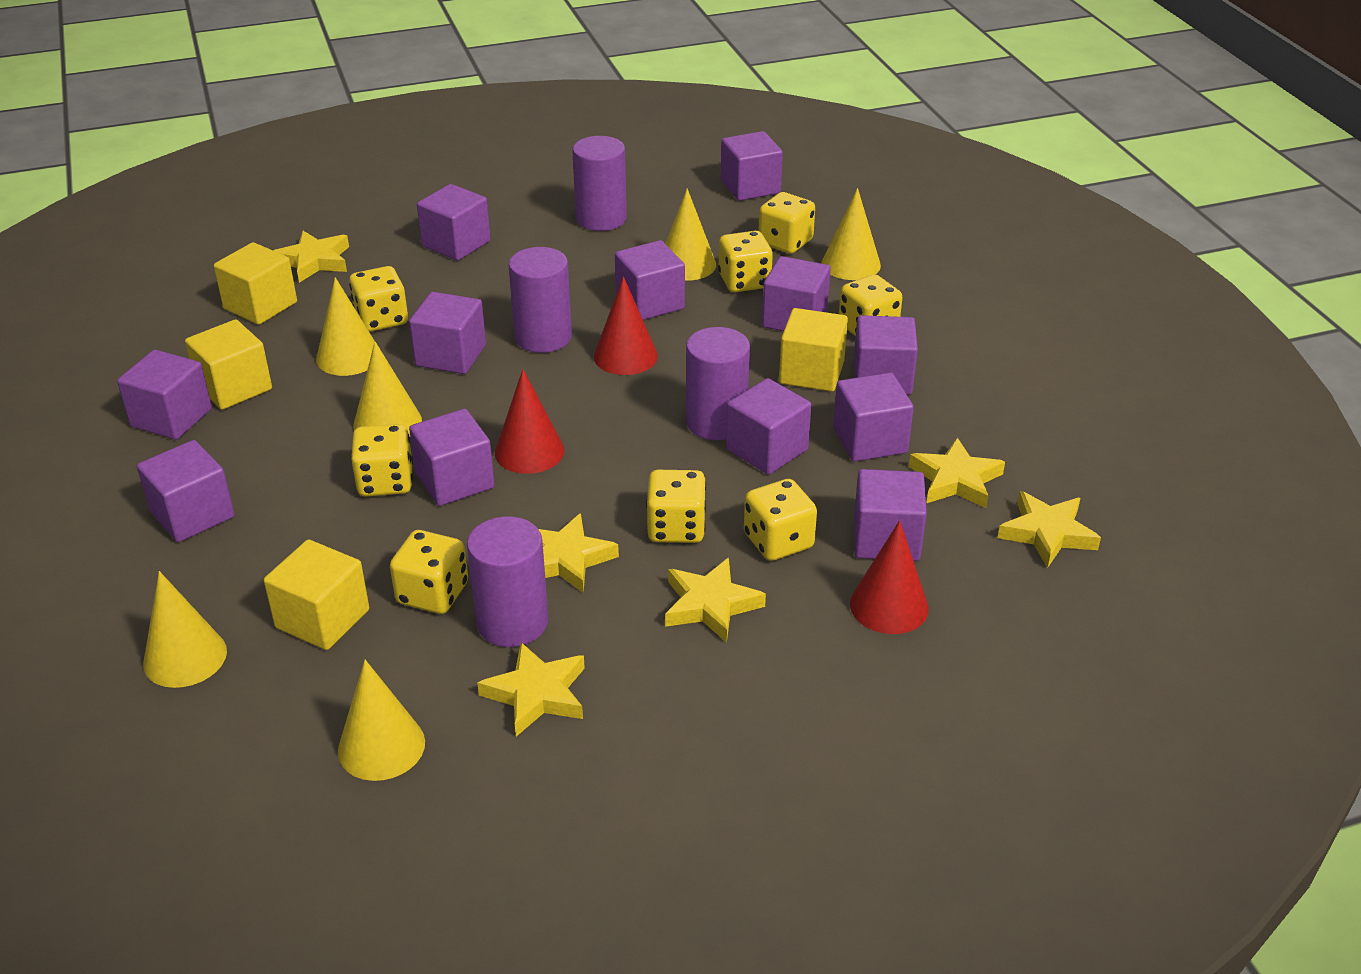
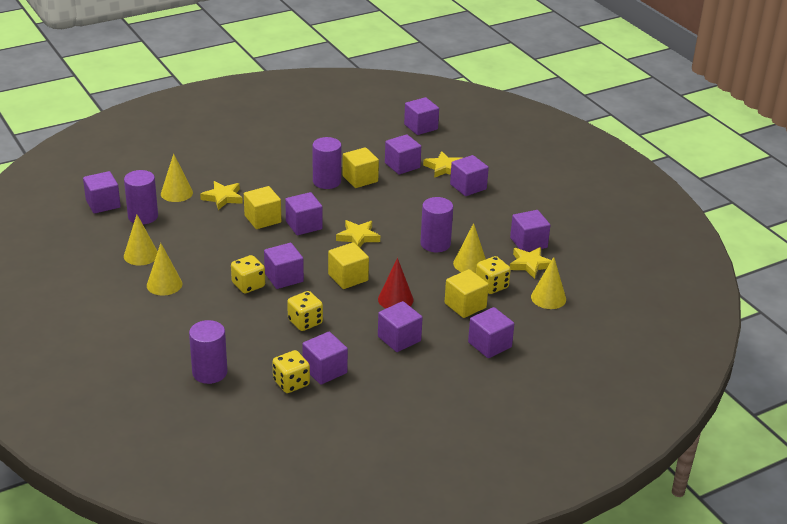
purple cube: [117,350,212,440] [137,440,235,542] [409,292,486,374] [409,409,494,506] [417,184,491,261] [615,240,685,320] [721,131,783,201] [726,378,811,474] [762,256,831,331] [833,373,914,462] [854,315,918,395] [854,469,927,561] = 12 -> [83,171,121,214] [264,243,304,289] [285,192,323,235] [302,332,348,385] [378,301,423,352] [385,134,421,175] [404,97,439,135] [450,155,489,196] [468,307,514,358] [510,210,550,252] = 10
red cone: [495,369,564,474] [594,277,658,375] [850,520,929,634] = 3 -> [378,258,413,308] = 1
yellow cone: [143,571,227,688] [316,277,375,376] [338,660,425,781] [353,342,422,436] [665,188,716,281] [822,188,881,280] = 6 -> [124,215,158,266] [147,243,182,296] [161,154,193,202] [453,223,486,274] [531,257,566,309] = 5
yellow dice: [349,266,408,332] [351,424,413,496] [390,530,468,614] [646,470,706,543] [718,231,773,292] [744,479,817,561] [758,192,815,254] [839,274,902,336] = 8 -> [231,255,265,294] [272,350,310,393] [287,291,323,331] [476,256,511,294] = 4
yellow star: [274,231,349,283] [477,642,585,737] [538,513,619,593] [665,558,766,643] [909,437,1005,508] [998,491,1101,568] = 6 -> [200,181,243,210] [336,220,380,248] [423,151,462,178] [510,247,551,279] = 4

